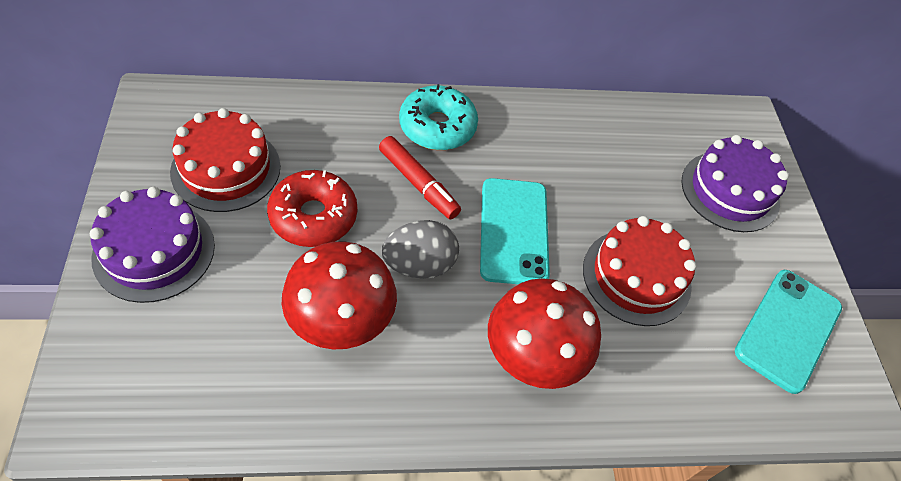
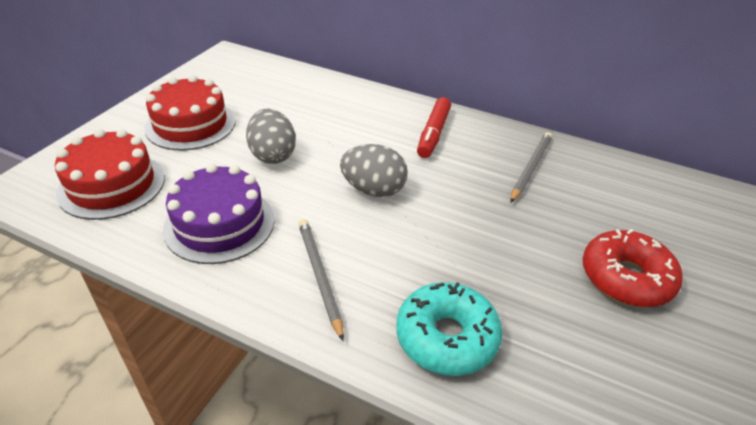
grey egg: [381,220,459,279] = 1 -> [246,109,296,164] [340,144,408,197] = 2
grey pencil: none = 0 -> [298,219,344,341] [510,132,552,203] = 2
purple cake: [90,187,215,303] [681,135,789,232] = 2 -> [163,164,275,264] = 1
red mushroom: [282,241,397,349] [488,278,601,389] = 2 -> none = 0
turquoise phone: [480,178,550,284] [735,270,842,394] = 2 -> none = 0

